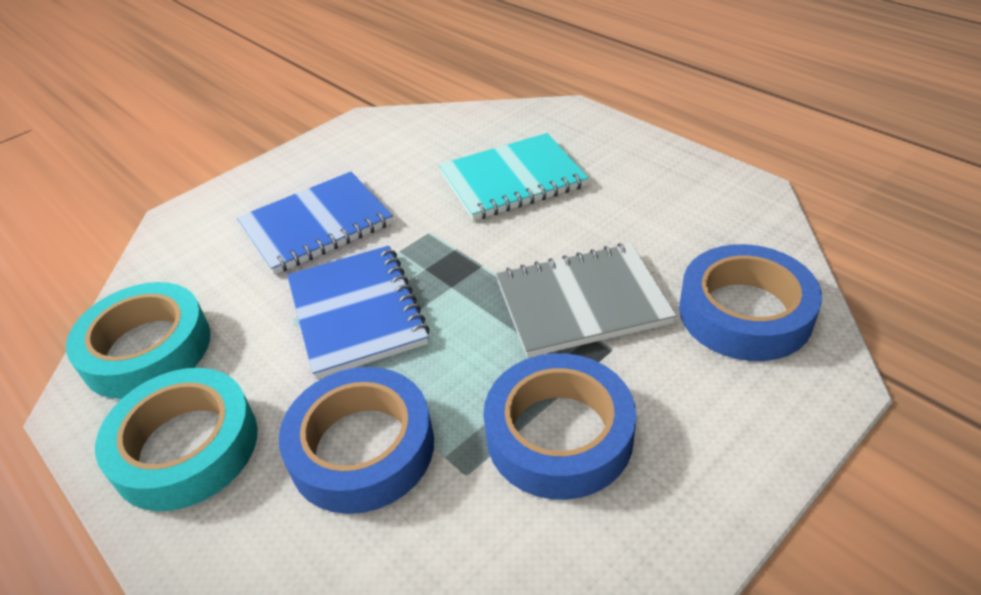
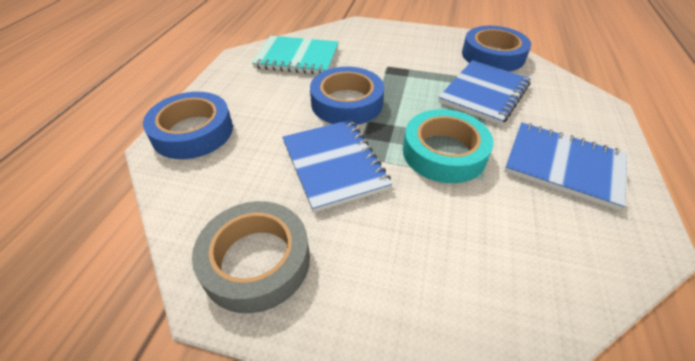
blue notebook: [237,172,393,275] [287,246,430,379] = 2 -> [282,120,392,213] [438,60,531,125] [504,122,627,211] = 3
grey notebook: [496,243,676,358] = 1 -> none = 0
grey tape: none = 0 -> [192,201,310,313] = 1
turquoise tape: [66,282,211,399] [95,368,258,511] = 2 -> [403,109,493,183] = 1

